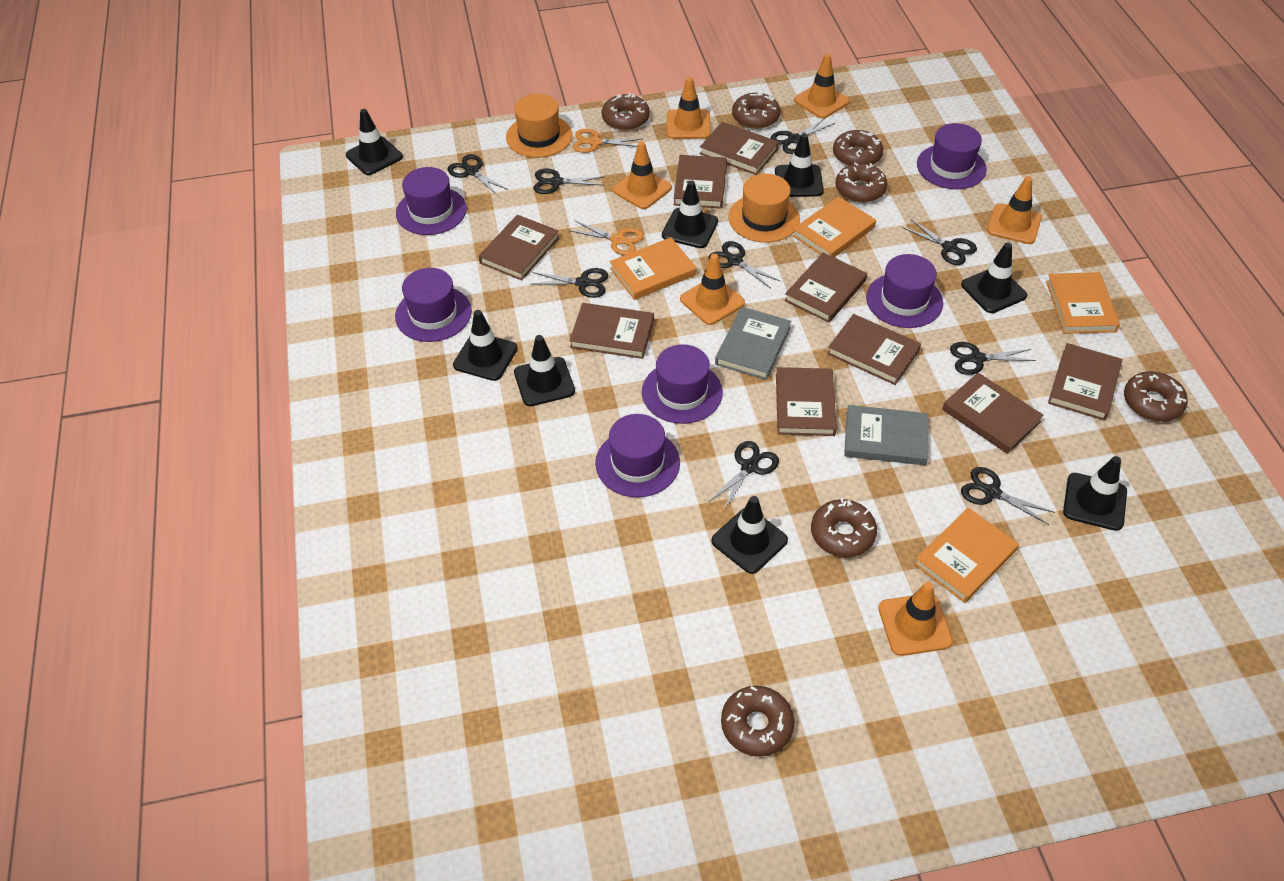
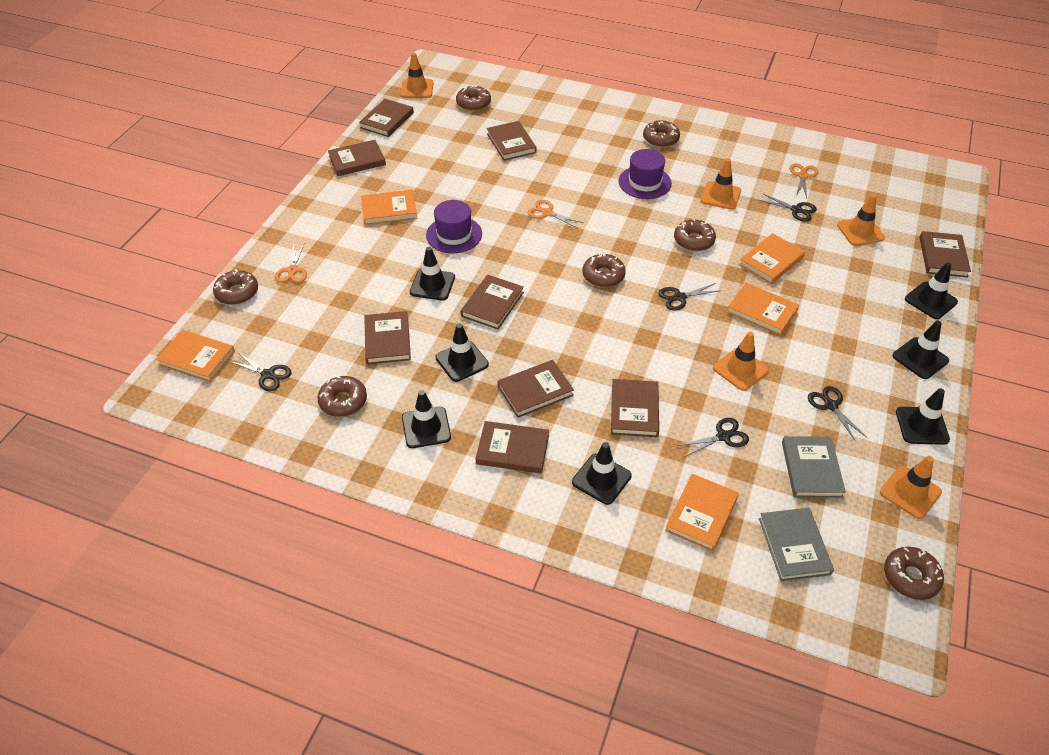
black scissors: [448,154,509,196] [531,268,608,298] [534,168,605,194] [708,241,781,289] [710,441,779,510] [770,117,835,154] [902,219,977,265] [950,342,1036,375] [961,467,1055,525] = 9 -> [229,353,292,391] [659,283,721,311] [678,418,749,457] [758,193,817,222] [808,386,866,442] = 5
black traffic cone: [346,109,403,175] [453,310,518,381] [514,335,575,406] [662,181,718,248] [711,496,788,574] [775,133,824,197] [961,242,1027,313] [1063,456,1127,531] = 8 -> [402,390,451,448] [410,247,455,301] [435,323,489,382] [572,442,632,505] [893,320,949,379] [896,388,950,445] [905,263,958,319] = 7
orange book: [610,237,697,300] [792,196,876,257] [914,508,1019,603] [1046,272,1120,334] = 4 -> [156,330,235,382] [361,190,417,225] [665,474,739,552] [727,283,799,336] [739,233,805,284] = 5
orange hat: [506,94,573,158] [728,174,800,243] = 2 -> none = 0
orange scissors: [568,220,644,255] [573,129,642,153] = 2 -> [275,242,307,283] [527,200,584,228] [790,163,818,198] = 3
orange traffic cone: [613,141,672,209] [667,77,711,139] [680,254,745,325] [794,53,850,119] [878,582,953,656] [987,176,1042,244] = 6 -> [401,53,433,98] [701,158,741,210] [713,332,769,391] [837,194,885,246] [880,456,942,519] = 5
purple hat: [395,268,472,342] [396,167,467,235] [595,414,680,497] [642,344,723,424] [866,254,943,328] [917,123,987,189] = 6 -> [426,200,482,253] [618,149,672,199] = 2

